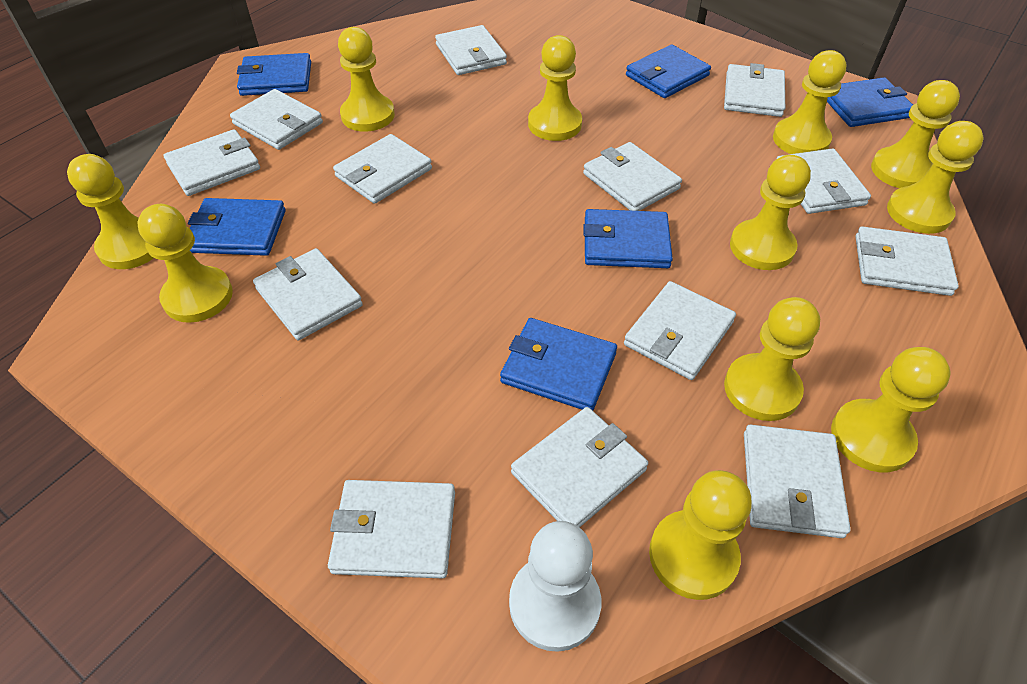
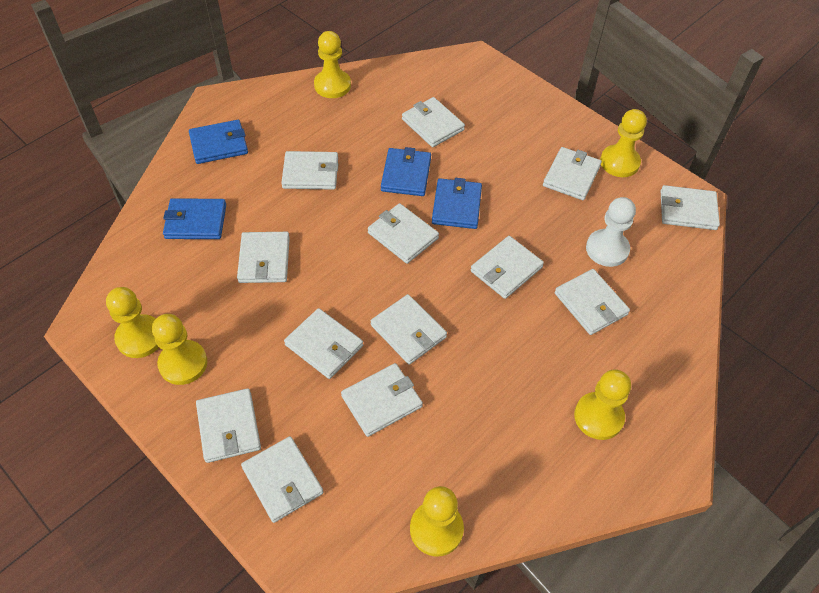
blue wallet: [188,198,286,256] [237,53,311,96] [500,318,617,411] [583,209,673,268] [626,44,711,98] [827,77,913,127] = 6 -> [163,198,226,239] [189,120,248,164] [381,147,431,196] [432,178,482,229] = 4
yellow pawn: [67,154,154,269] [137,204,233,323] [338,27,395,132] [528,35,582,141] [649,470,752,600] [724,297,820,421] [730,155,811,270] [773,50,847,154] [831,347,951,472] [871,80,960,188] [887,121,983,234] = 11 -> [106,287,159,358] [152,314,207,385] [314,31,351,98] [410,486,464,557] [574,369,631,440] [600,109,647,177] = 6

